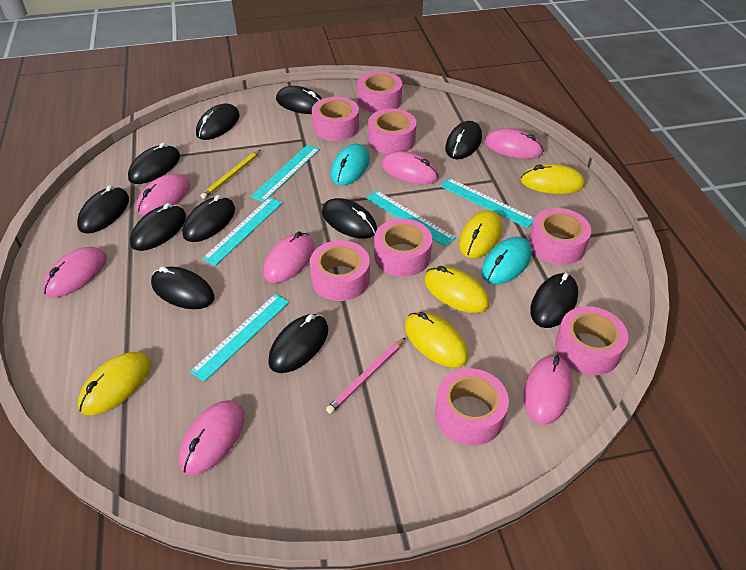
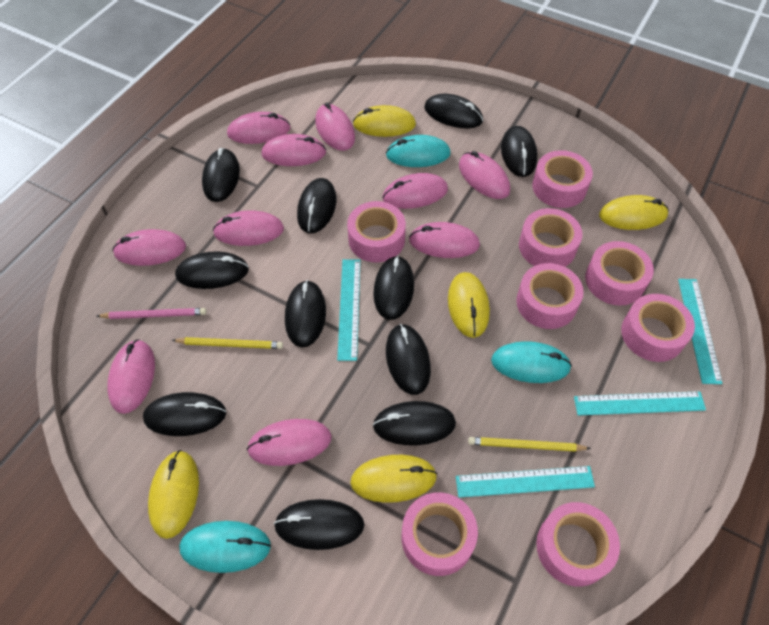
pink mouse: [43,247,107,297] [136,174,190,216] [179,400,244,475] [263,231,315,283] [381,151,439,184] [485,128,544,159] [524,355,572,425] = 7 -> [107,339,155,414] [112,229,186,266] [213,210,284,246] [227,112,291,144] [247,419,332,466] [261,134,326,166] [315,102,355,151] [382,173,448,209] [409,222,480,258] [459,151,510,199] = 10
turquoise mouse: [331,144,370,185] [482,237,532,284] = 2 -> [179,521,271,573] [386,135,451,167] [491,341,572,383] = 3
turquoise ruler: [190,294,289,382] [202,197,282,266] [251,144,320,202] [366,190,456,247] [440,178,534,228] = 5 -> [337,259,361,361] [456,466,595,498] [574,391,706,415] [678,279,723,384] = 4
yellow pencil: [201,150,261,199] = 1 -> [172,337,283,349] [468,437,591,452] = 2

